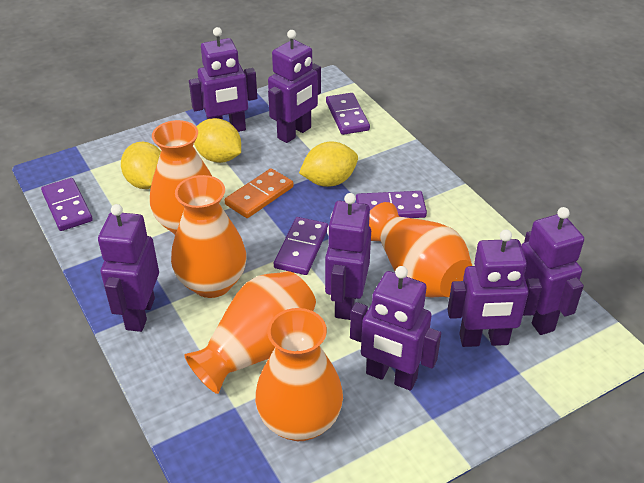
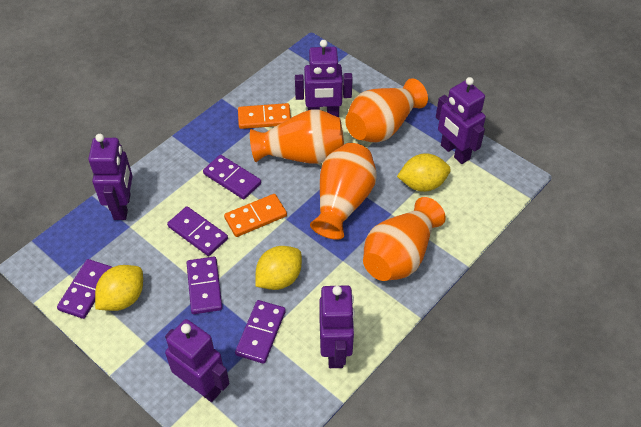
orange domino: [225,168,293,218] = 1 -> [224,194,287,237] [238,103,291,129] = 2
orange vase: [150,120,213,234] [171,175,246,298] [184,271,316,394] [255,308,343,441] [369,202,472,297] = 5 -> [250,109,344,164] [310,143,377,240] [345,78,428,142] [363,197,446,281] = 4
purple domino: [41,178,93,231] [274,217,328,275] [326,93,370,135] [356,191,427,218] = 4 -> [57,259,112,319] [167,206,228,256] [187,257,222,314] [203,155,261,199] [235,300,286,364] = 5
purple robot: [98,204,159,332] [189,27,257,132] [268,30,321,143] [325,193,371,320] [350,266,441,391] [448,229,542,347] [521,207,584,335] = 7 -> [88,134,133,220] [165,319,229,402] [295,40,353,117] [319,285,355,368] [436,77,486,164] = 5

